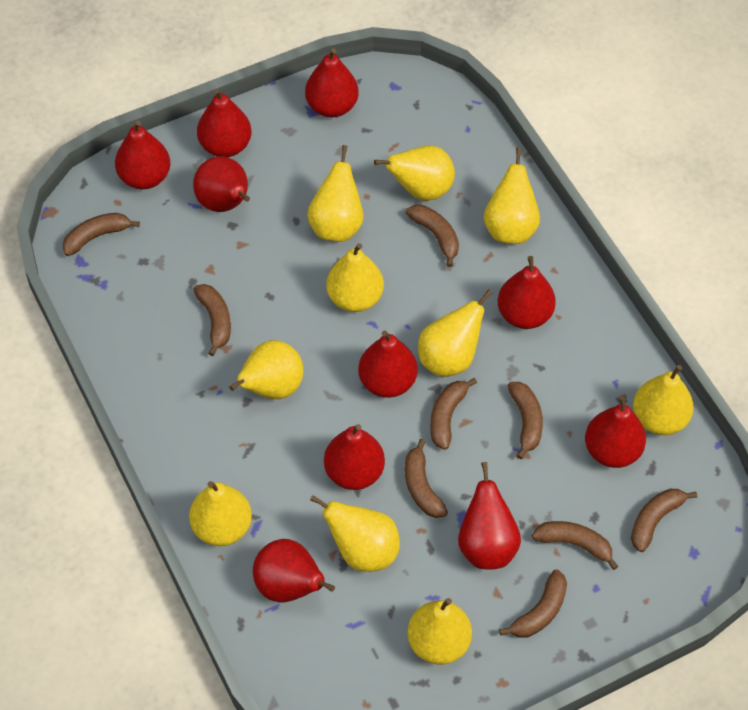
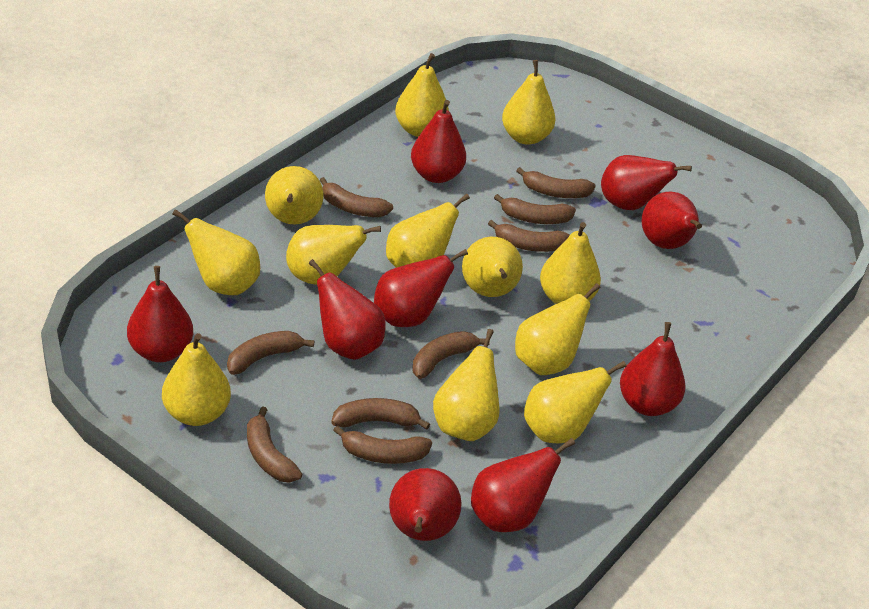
red pear: [115,121,170,189] [193,156,250,212] [197,89,252,157] [253,539,335,602] [305,48,359,117] [324,424,385,490] [358,331,417,398] [458,462,521,570] [498,256,556,329] [585,396,646,468] = 10 -> [127,266,193,362] [309,259,385,360] [374,249,468,327] [389,468,462,541] [411,100,466,183] [471,438,575,532] [601,155,692,210] [620,322,686,416] [642,192,702,249] = 9
yellow pear: [189,481,252,546] [229,340,303,399] [307,145,363,242] [310,495,400,572] [326,243,384,312] [374,145,455,201] [407,598,472,664] [418,289,492,377] [484,147,540,244] [633,365,694,435] = 10 -> [162,333,231,426] [172,209,260,295] [265,166,324,225] [286,225,381,285] [386,194,470,268] [395,53,449,137] [433,329,499,441] [462,237,523,297] [502,60,556,145] [515,283,600,375] [524,361,627,443] [540,222,601,304] = 12

